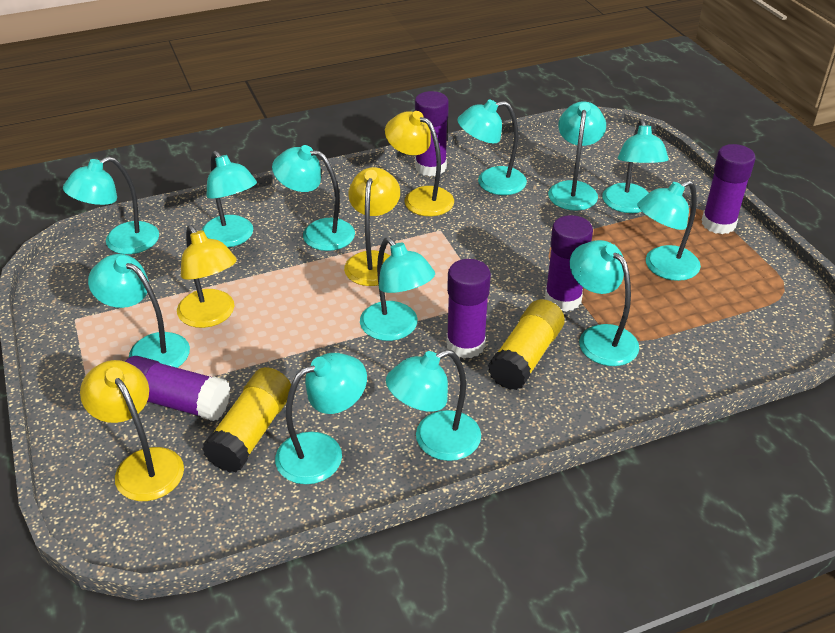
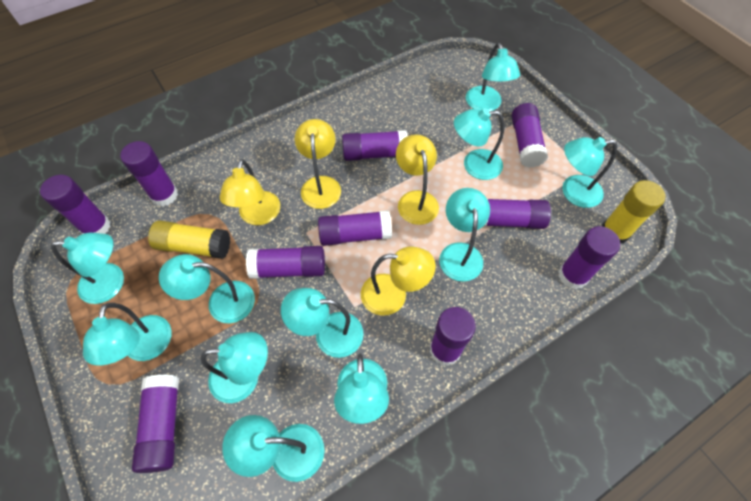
purple glue stick: [125,356,230,421] [415,91,449,176] [447,259,491,359] [545,215,593,312] [702,144,756,234] = 5 -> [40,175,111,234] [120,141,178,206] [132,374,179,473] [246,246,325,279] [318,210,392,246] [342,130,408,161] [430,307,476,366] [484,199,551,229] [512,103,548,168] [558,226,620,289] = 10
turquoise lamp: [63,157,159,254] [88,254,190,368] [202,151,257,247] [272,145,355,251] [275,353,367,484] [360,238,435,341] [386,349,481,461] [457,100,527,195] [548,101,606,211] [570,240,639,366] [602,119,669,213] [637,180,701,281] = 12 -> [51,233,124,304] [83,303,171,365] [159,254,255,323] [201,332,268,403] [222,415,325,482] [281,288,364,358] [334,354,389,424] [439,188,490,282] [454,108,504,180] [466,43,520,111] [562,137,617,208] = 11

